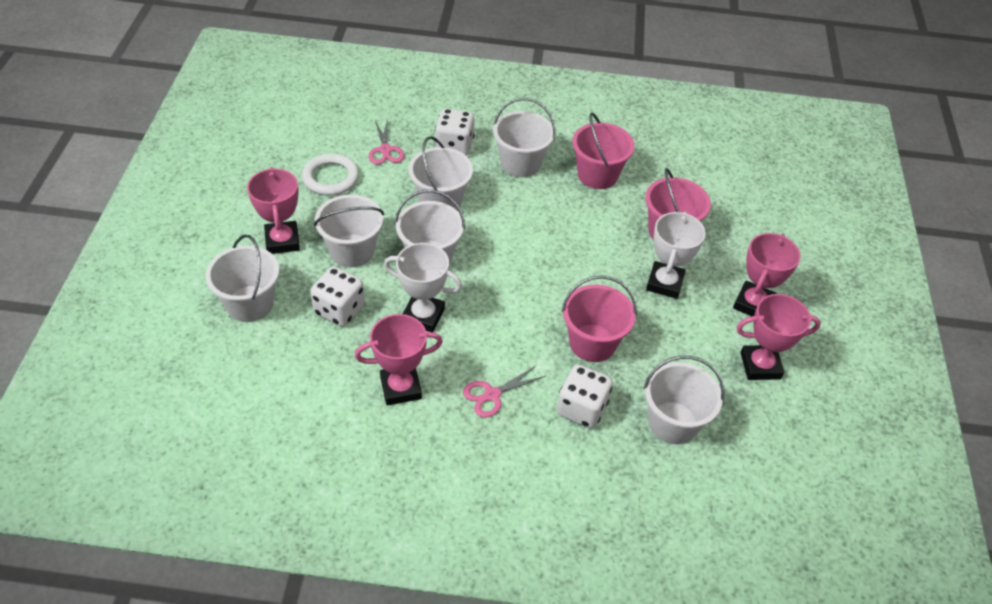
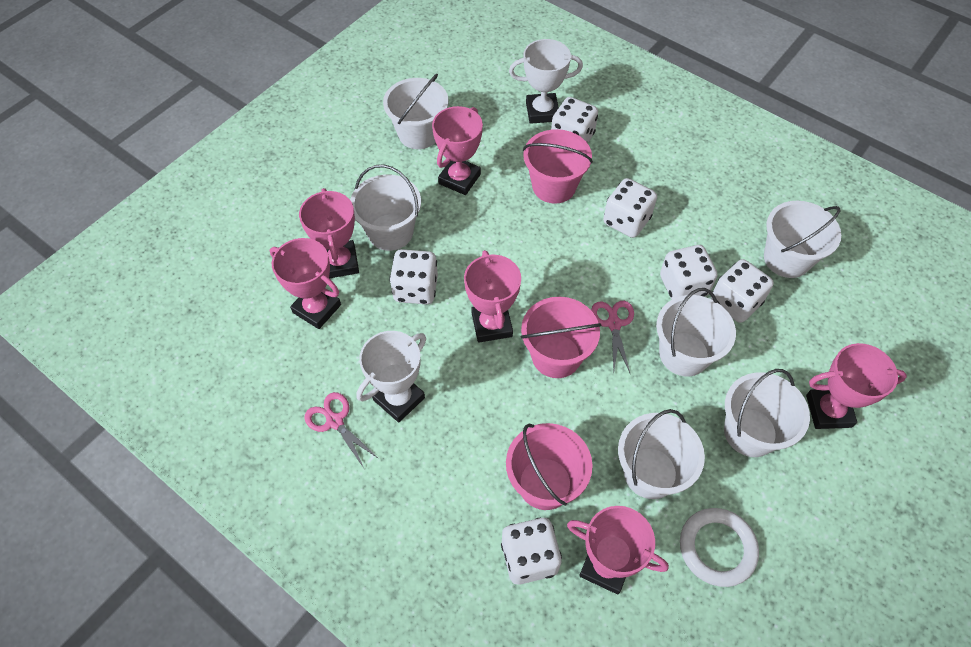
pink trophy: [247,167,300,254] [355,314,443,405] [733,233,801,316] [736,294,821,380] = 4 -> [270,238,341,329] [299,188,359,278] [432,106,483,195] [464,250,521,343] [567,506,669,594] [806,343,907,429] = 6
white dice: [310,267,365,327] [435,108,474,156] [557,365,613,428] = 3 -> [389,249,438,305] [501,518,562,585] [551,97,598,143] [603,178,657,238] [660,245,717,300] [711,259,774,323] = 6

